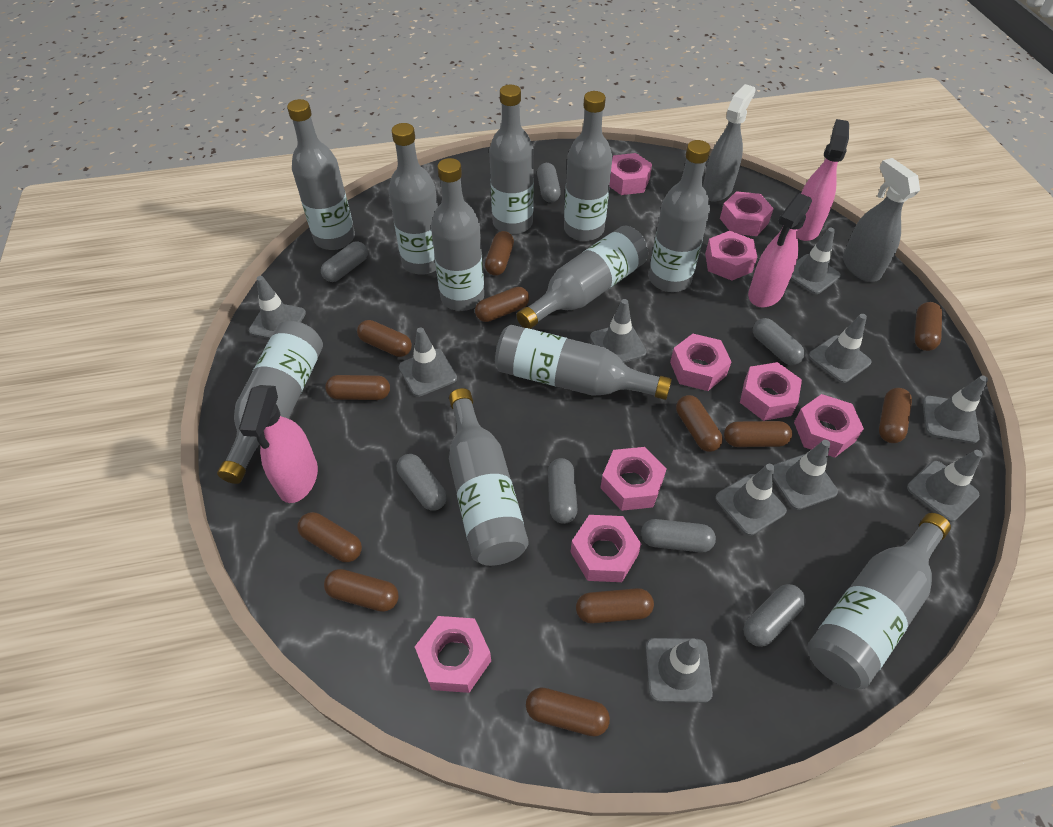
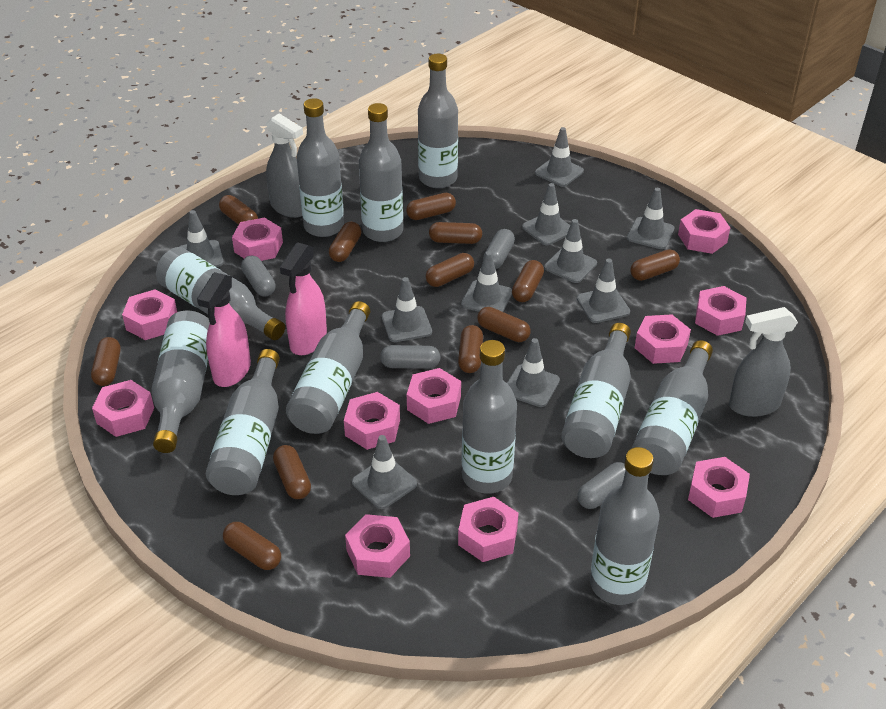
grey capsule: [321,241,368,282] [397,454,447,511] [537,163,561,203] [548,458,578,524] [641,519,716,552] [743,584,806,647] [753,318,805,365] = 7 -> [241,255,276,297] [380,345,441,369] [483,229,515,269] [577,462,625,509] = 4
pink nut: [415,616,491,693] [571,515,641,582] [600,447,666,511] [609,153,652,195] [670,334,731,391] [705,231,757,281] [720,191,774,236] [740,362,802,421] [794,394,864,458] = 9 -> [92,380,154,437] [122,289,177,340] [232,218,283,261] [344,392,400,450] [345,514,410,578] [407,368,461,424] [458,497,519,562] [635,314,691,364] [678,209,730,254] [688,457,750,518] [695,286,747,336] = 11
pink spray bottle: [239,385,318,503] [748,193,812,308] [797,119,849,241] = 3 -> [197,272,251,387] [280,242,327,355] = 2

